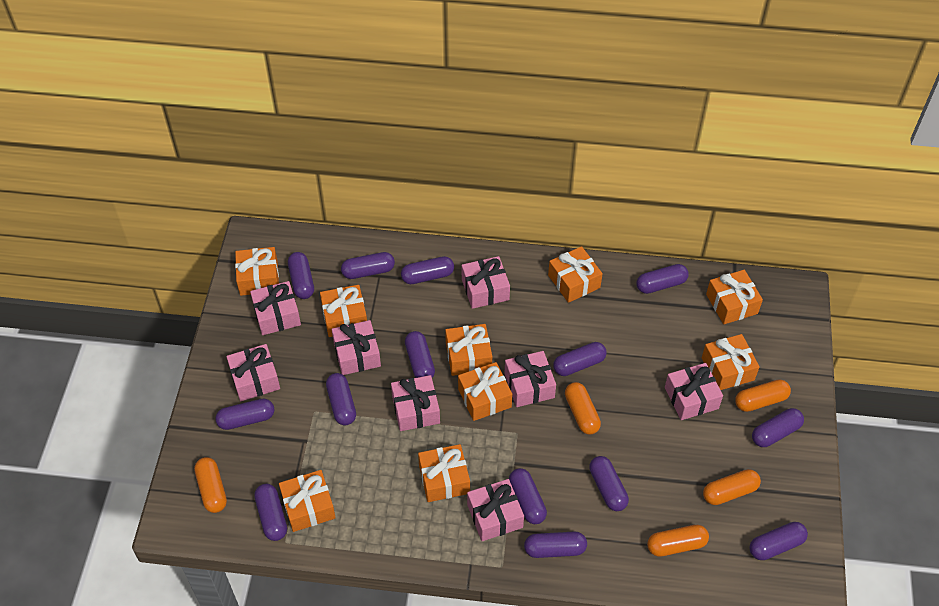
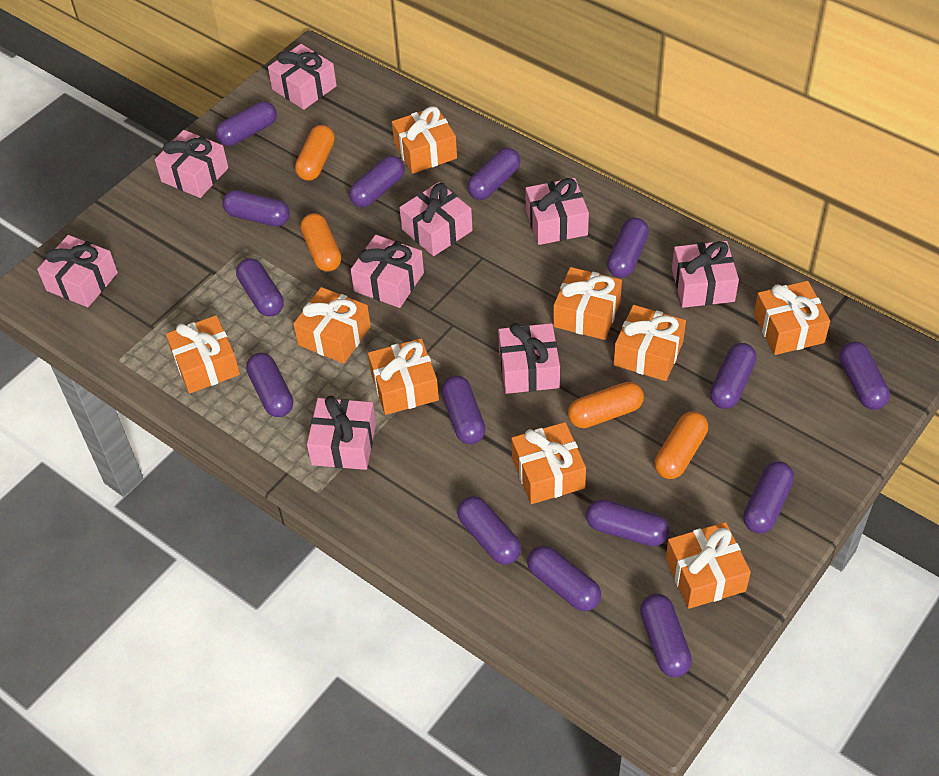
orange capsule: [194,457,227,513] [565,382,601,435] [647,525,709,557] [703,469,761,505] [735,379,791,412] = 5 -> [295,125,335,181] [300,213,341,272] [568,382,644,428] [655,411,708,479] = 4
pink gift: [226,344,280,401] [250,281,301,335] [332,320,381,375] [391,375,440,431] [462,256,510,309] [467,479,524,541] [504,351,556,407] [665,363,723,420] = 8 -> [37,235,118,307] [155,130,228,198] [268,44,337,110] [307,396,376,470] [351,235,424,308] [400,182,473,256] [498,323,560,394] [525,178,589,245] [672,241,739,308] = 9
purple capsule: [215,399,274,430] [254,484,287,541] [288,252,314,299] [326,373,356,425] [341,252,395,279] [401,256,454,284] [405,331,435,378] [509,468,547,524] [524,531,587,558] [553,342,607,376] [589,456,629,511] [636,264,689,294] [749,522,808,560] [752,408,804,447] = 14 -> [216,101,277,146] [223,190,290,226] [236,258,284,317] [246,353,293,417] [349,156,405,207] [441,376,485,444] [457,496,521,564] [467,148,520,200] [527,545,601,611] [586,499,669,546] [607,218,649,278] [640,593,692,677] [710,343,757,409] [743,461,794,534] [839,341,890,410] = 15

